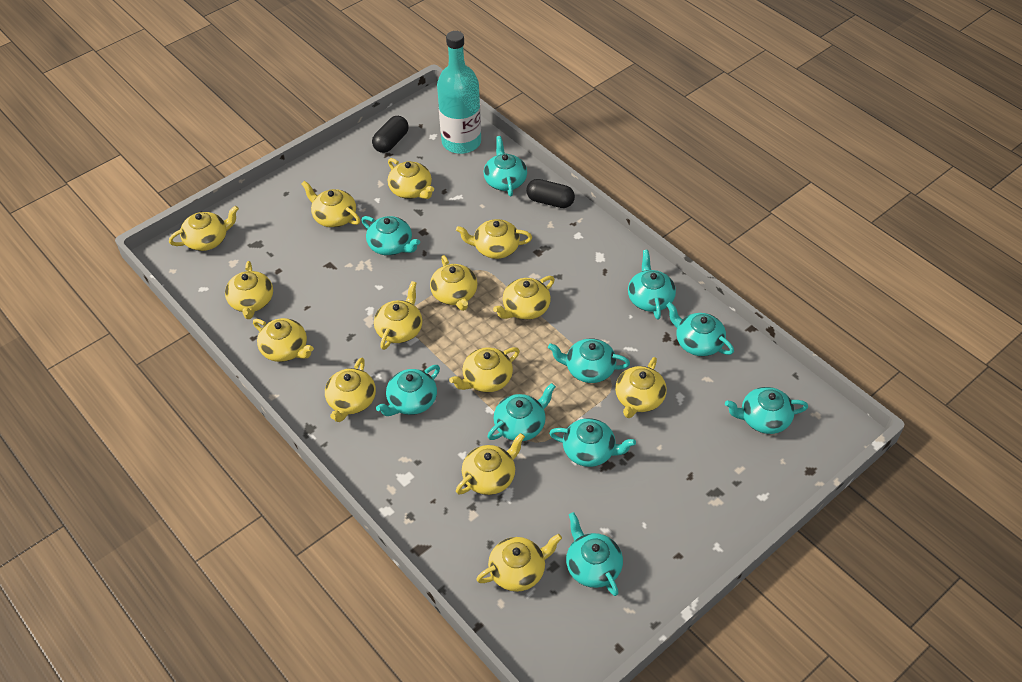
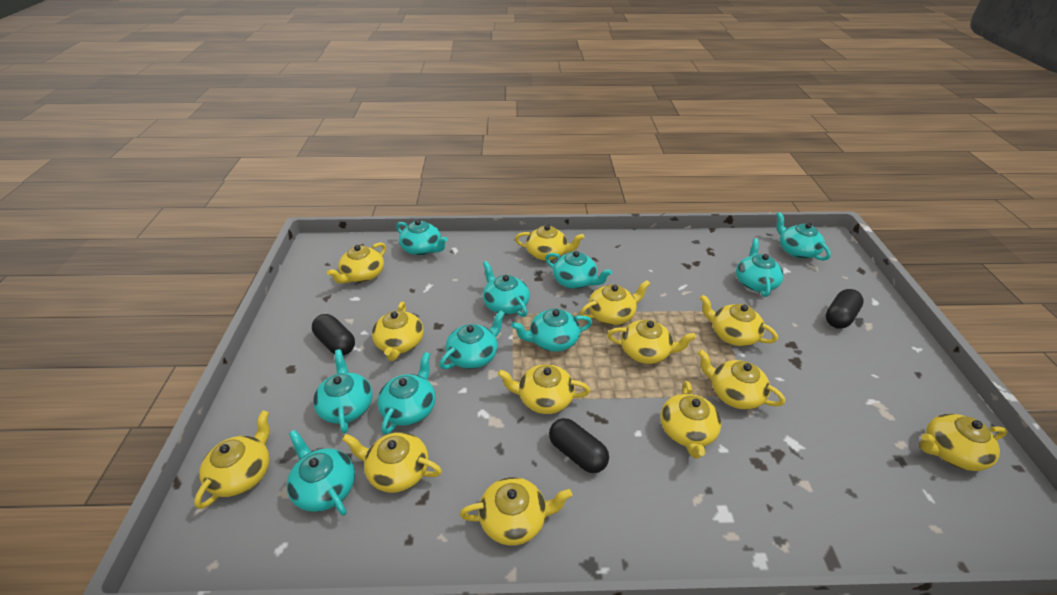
black capsule: [372,116,409,153] [526,179,575,208] = 2 -> [312,314,355,356] [549,418,609,473] [826,289,864,329] = 3
turquoise bottle: [437,31,481,154] = 1 -> none = 0
yellow teapot: [169,206,239,251] [225,261,273,319] [253,318,314,362] [302,181,360,228] [325,357,376,422] [374,281,423,350] [388,158,434,199] [430,255,477,311] [449,347,520,392] [456,219,532,259] [456,433,525,495] [476,534,562,592] [493,276,555,320] [615,357,667,418] = 14 -> [194,410,270,509] [327,242,386,284] [342,432,442,493] [372,302,424,361] [460,477,572,546] [497,364,590,414] [515,225,584,261] [580,280,650,325] [607,320,696,364] [660,381,721,459] [698,350,785,410] [700,295,778,346] [920,414,1007,471] = 13

